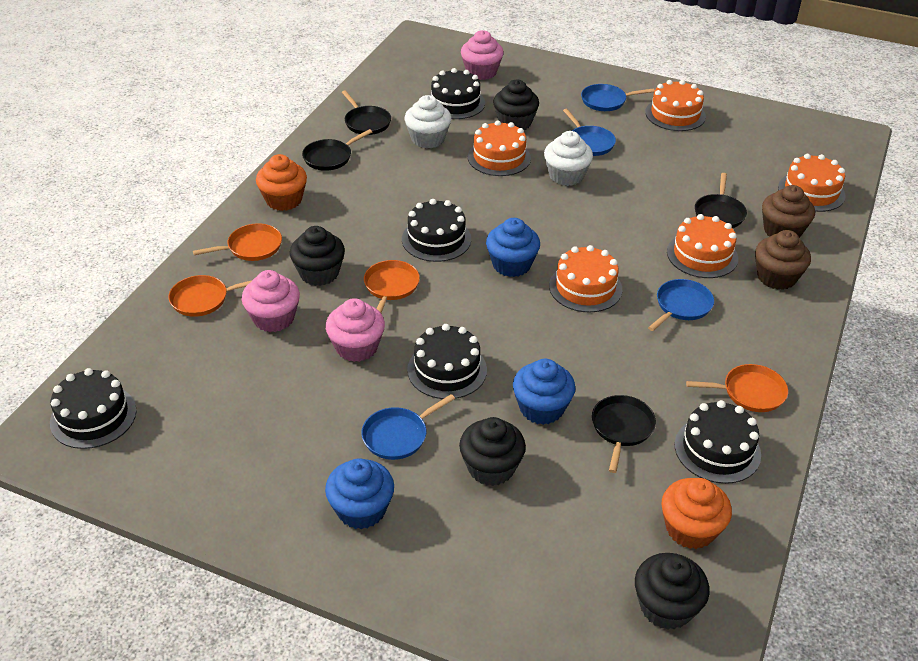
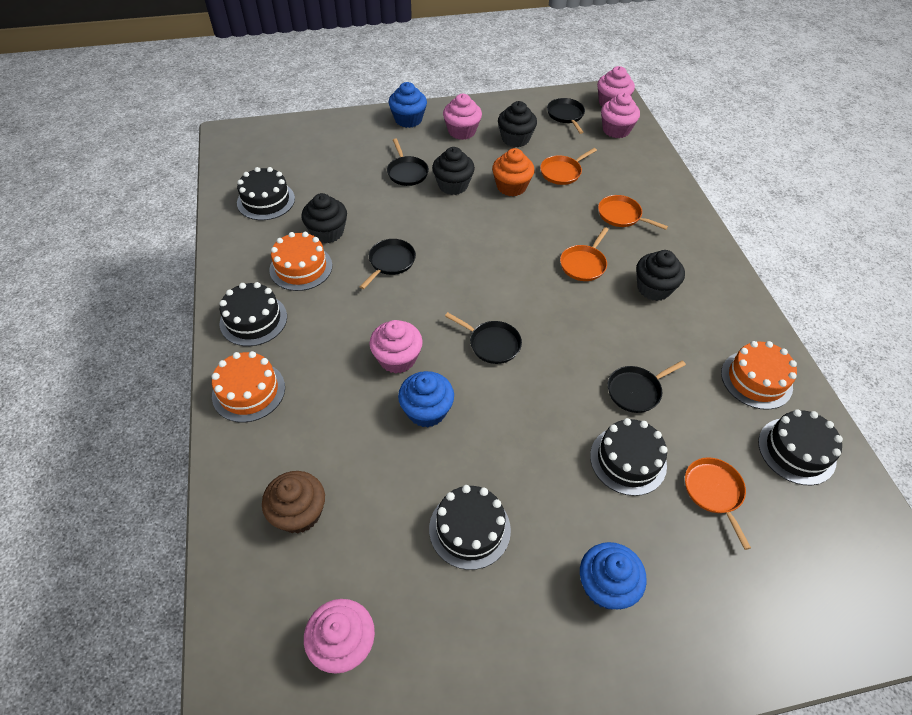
black pan: [302,129,372,171] [342,90,391,135] [592,395,656,473] [695,173,747,228] = 4 -> [360,239,416,289] [387,138,429,186] [445,312,522,364] [547,98,585,134] [608,360,686,413] = 5
blue pan: [361,394,455,460] [563,109,616,156] [581,84,655,111] [648,279,714,331] = 4 -> none = 0
brown cupcake: [755,230,811,290] [762,185,815,238] = 2 -> [262,471,325,534] = 1
orange cake: [468,120,531,176] [549,245,622,312] [645,80,706,131] [667,214,738,278] [778,154,846,212] = 5 -> [212,351,285,423] [269,232,332,291] [721,341,797,410] = 3
orange cupcake: [256,154,307,211] [661,478,732,549] = 2 -> [492,148,535,196] = 1
pink cupcake: [242,270,300,332] [326,298,385,362] [461,30,504,80] = 3 -> [304,599,375,674] [369,320,423,374] [443,94,482,140] [597,66,635,107] [601,93,640,138] = 5
white cupcake: [405,95,451,148] [544,131,593,186] = 2 -> none = 0

